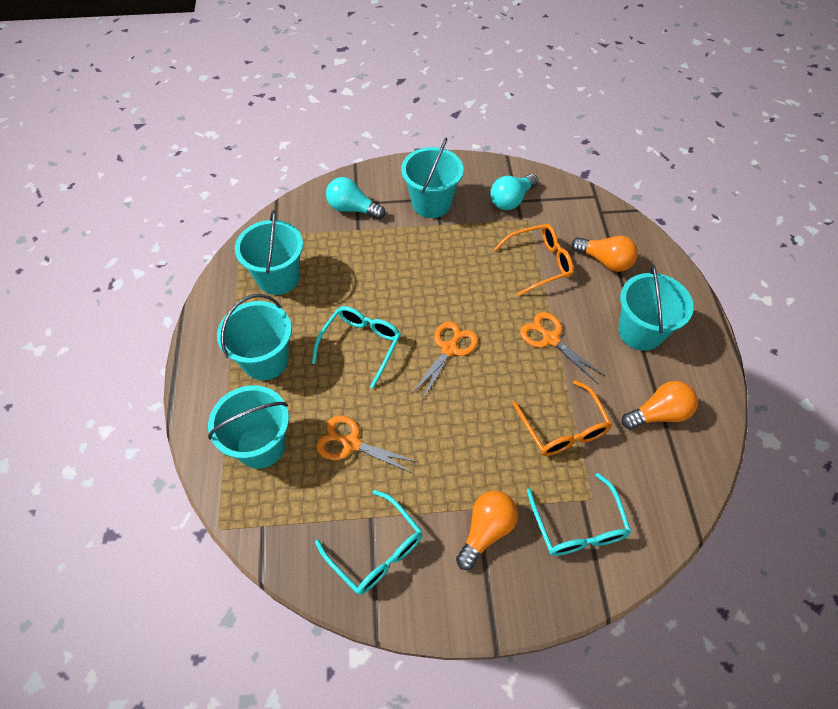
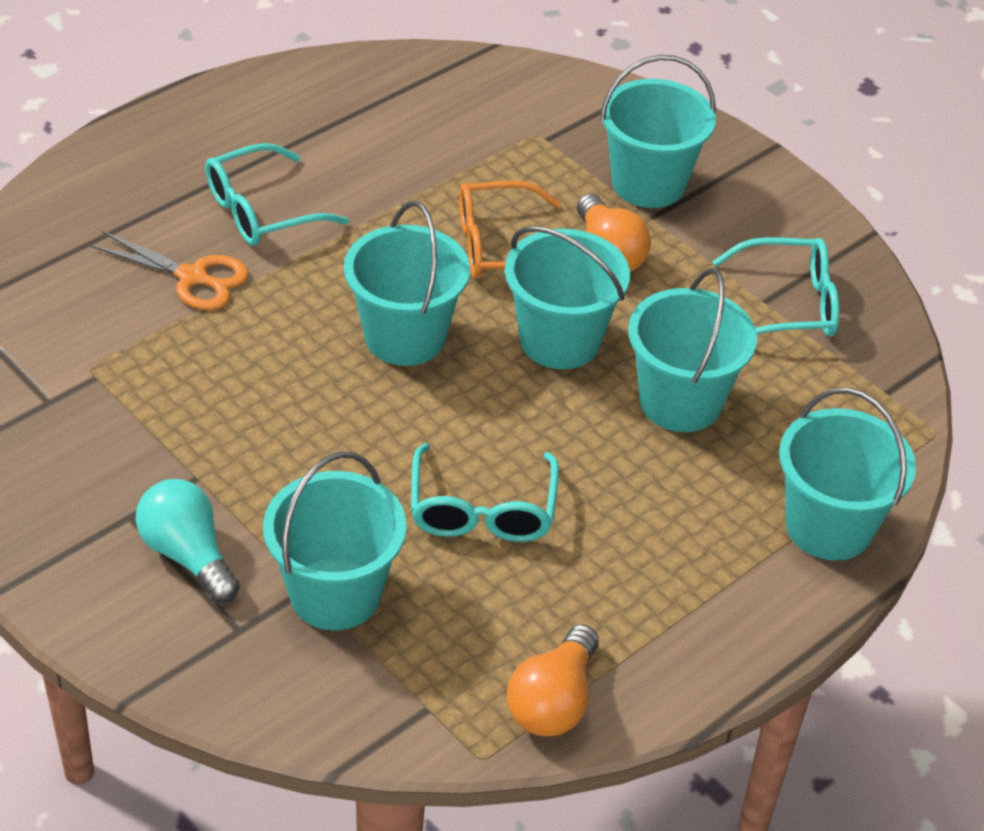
orange glasses: [494,224,574,296] [513,380,612,456] = 2 -> [459,180,561,278] = 1
orange light bulb: [456,491,518,570] [571,236,638,272] [622,381,698,430] = 3 -> [507,624,599,736] [577,194,651,272] = 2
orange scissors: [316,416,418,474] [412,321,478,400] [520,312,605,383] = 3 -> [90,231,249,310] = 1
turquoise bucket: [208,385,289,469] [217,294,292,380] [235,210,303,295] [401,138,464,218] [619,264,694,351] = 5 -> [263,451,406,630] [344,201,470,366] [505,226,630,369] [600,55,716,208] [628,268,757,432] [779,388,916,561] = 6
turquoise light bulb: [326,177,385,219] [490,174,538,210] = 2 -> [136,479,240,603] = 1

